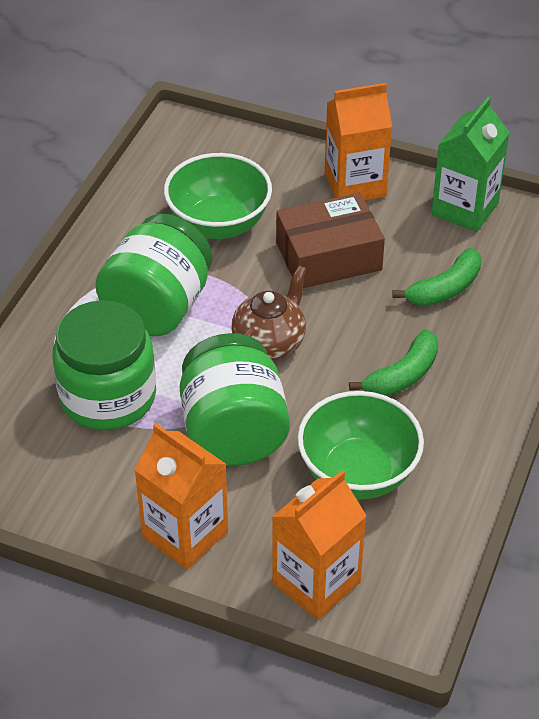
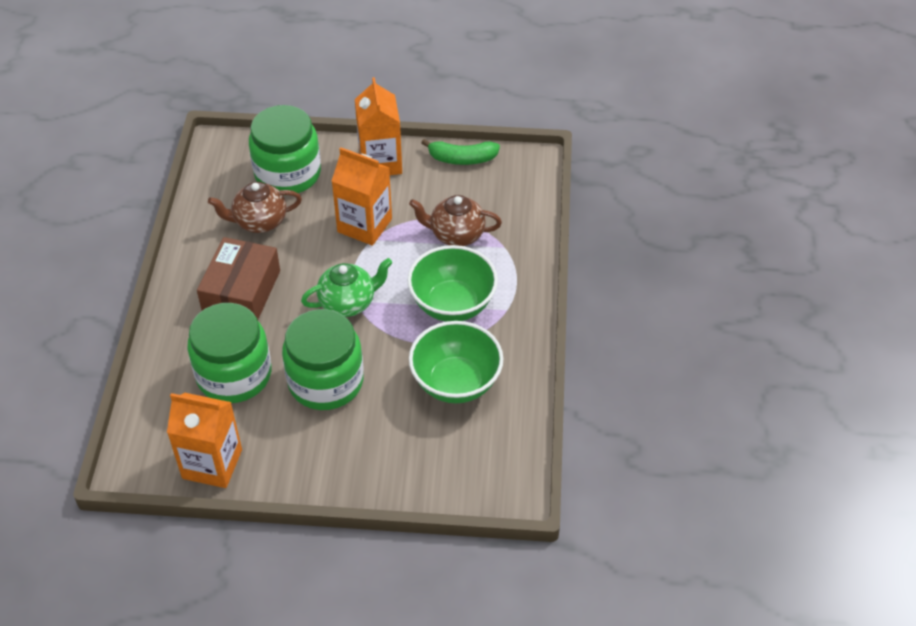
brown teapot: [232,266,306,360] = 1 -> [208,182,302,233] [409,195,502,246] = 2
green banana: [349,330,439,396] [392,248,481,306] = 2 -> [421,139,500,165] = 1
green carton: [431,97,510,232] = 1 -> none = 0
green teapot: none = 0 -> [301,258,392,317] = 1

